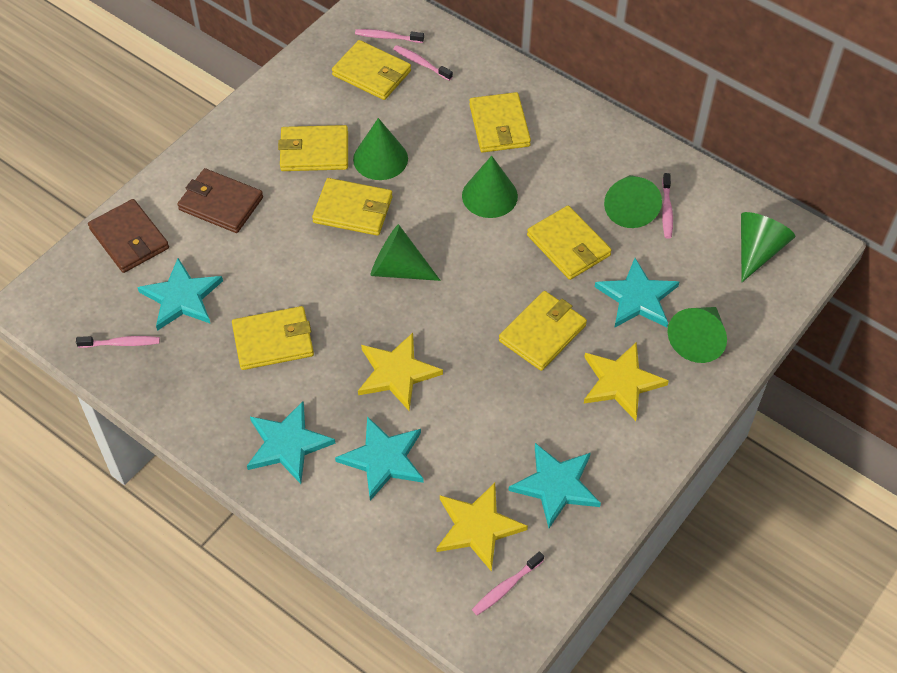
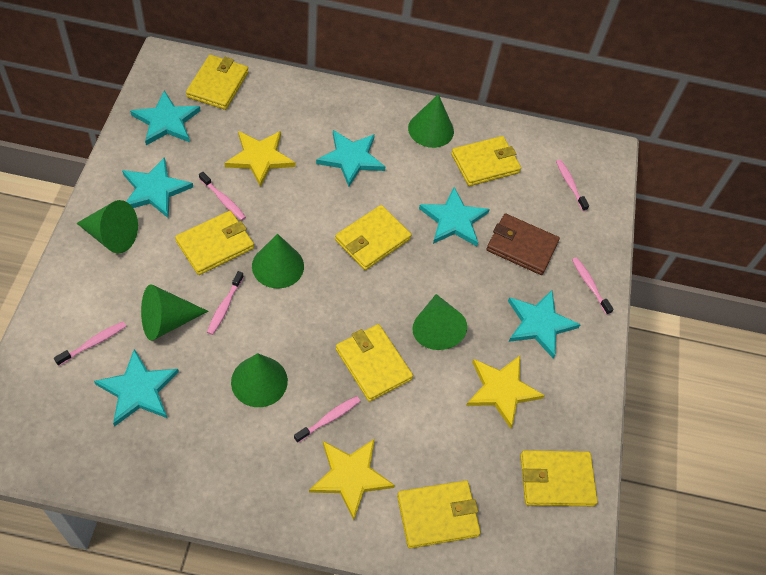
brown wallet: [88,199,169,273] [177,168,263,233] = 2 -> [487,213,560,275] = 1
pink toothbrush: [76,336,160,348] [355,29,424,43] [394,45,453,81] [472,551,544,615] [662,173,673,239] = 5 -> [54,322,126,366] [199,172,246,221] [207,271,244,335] [294,396,360,443] [556,160,589,211] [572,257,614,315] = 6
turquoise star: [137,258,223,331] [247,401,335,484] [335,416,424,501] [508,443,601,528] [595,258,679,328] = 5 -> [94,349,179,427] [122,157,193,218] [130,91,201,145] [316,130,386,187] [419,187,490,246] [508,290,581,359] = 6

